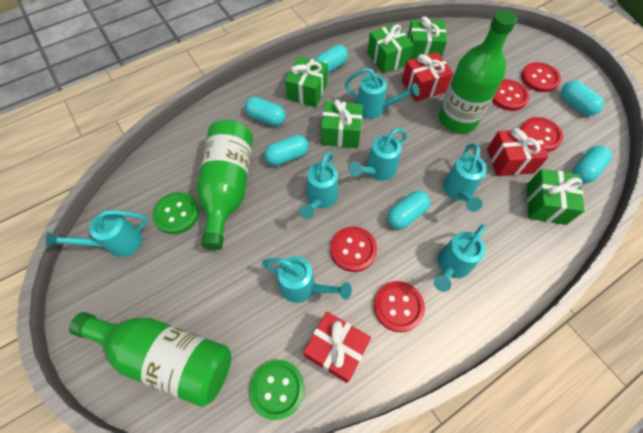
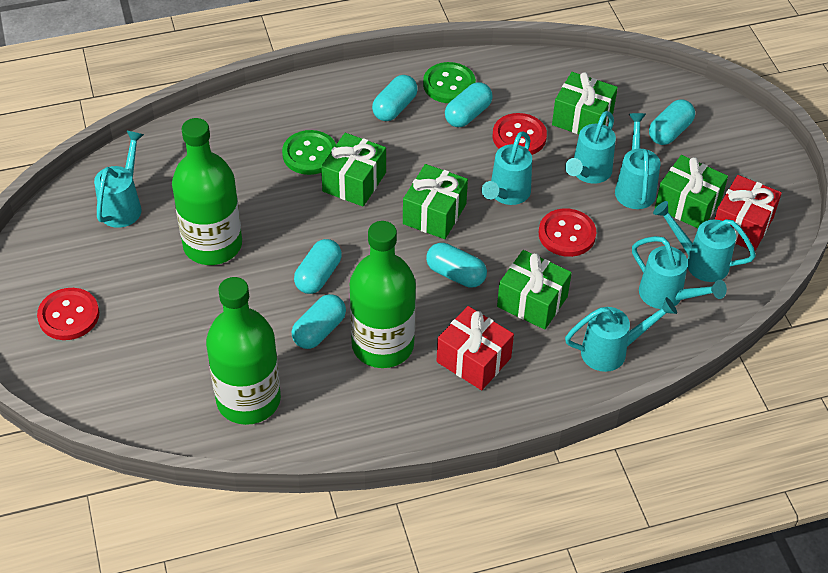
red button: [330,227,377,272] [374,281,425,332] [492,79,530,111] [520,117,563,152] [521,62,561,92] = 5 -> [37,288,99,340] [492,113,547,155] [539,209,596,257] = 3
red gift: [304,312,371,383] [402,52,453,102] [487,128,549,176] = 3 -> [436,306,514,390] [715,175,782,251] = 2

